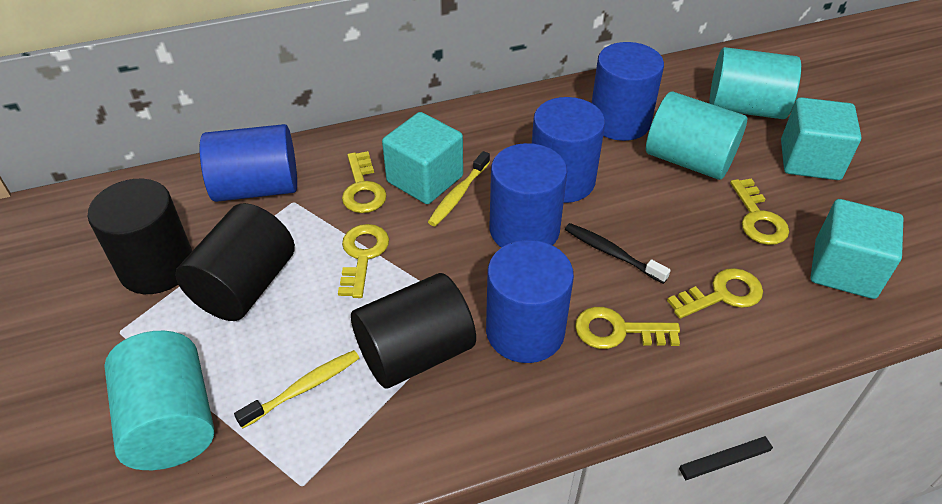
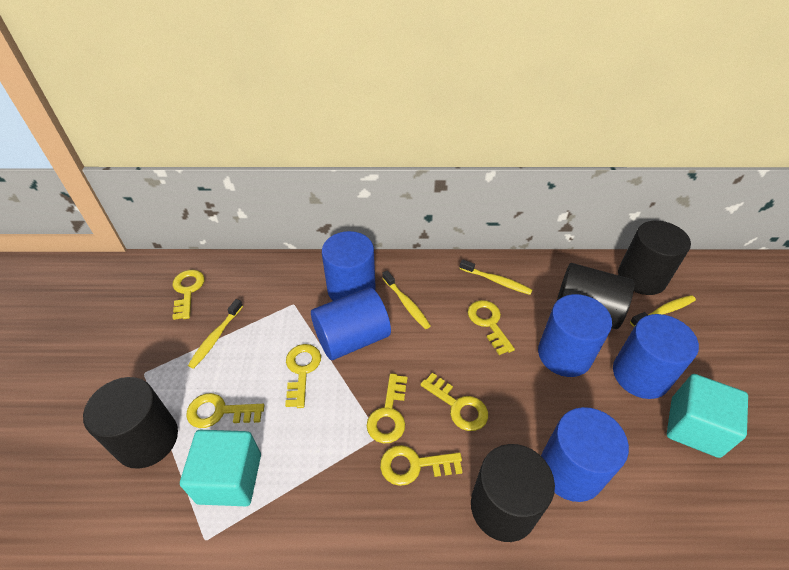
black cylinder: [88,179,192,294] [175,203,295,321] [351,273,476,388] = 3 -> [83,377,178,469] [471,444,555,542] [557,263,634,329] [618,221,691,295] = 4
black toothbrush: [565,223,671,284] = 1 -> none = 0
turquoise cube: [382,112,463,204] [781,97,861,180] [811,199,903,299] = 3 -> [180,430,261,506] [667,374,748,458] = 2
turquoise cylinder: [104,331,214,470] [646,91,747,180] [709,47,801,119] = 3 -> none = 0
yellow key: [338,224,389,298] [342,151,387,213] [575,307,680,349] [667,268,763,319] [730,179,789,245] = 5 -> [172,270,205,320] [187,393,265,428] [285,344,321,408] [367,373,408,443] [380,445,463,486] [420,373,488,431] [468,300,515,355] = 7
yellow toothbrush: [234,350,359,429] [428,151,490,226] = 2 -> [188,299,243,368] [382,271,431,329] [459,259,532,295] [630,295,696,327] = 4

